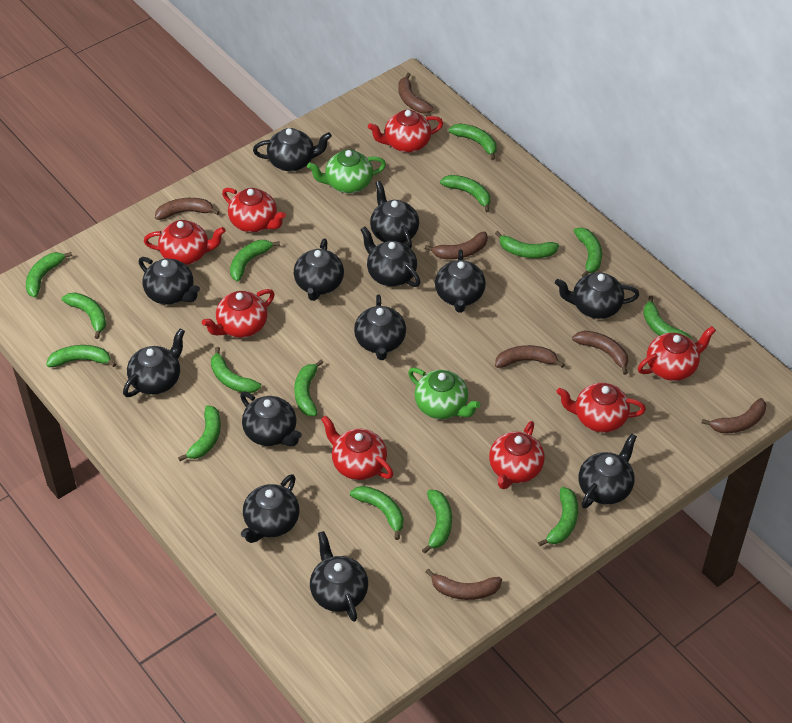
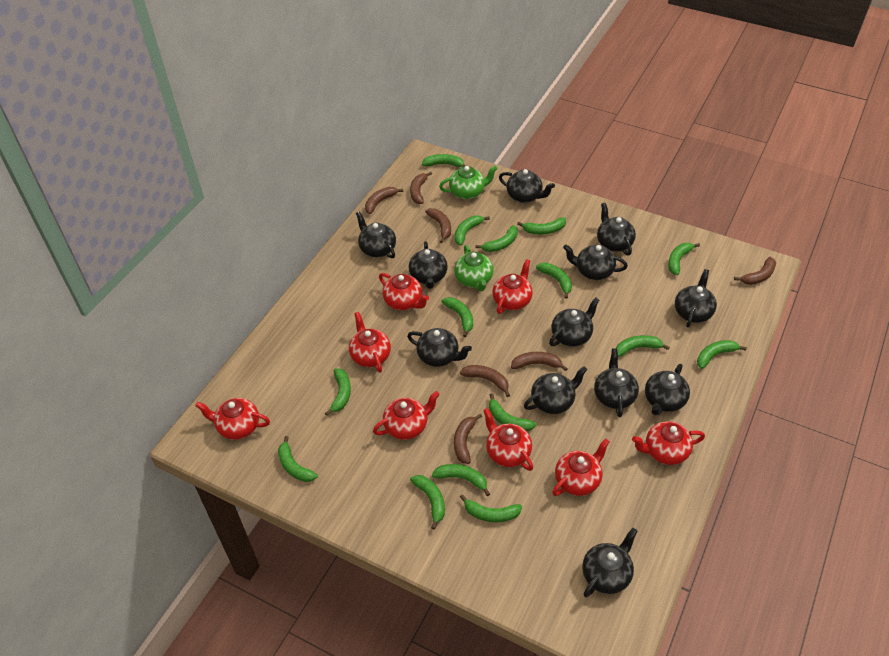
black teapot: [123,329,185,397] [138,257,200,305] [240,391,302,446] [241,474,299,543] [253,128,332,171] [294,239,344,301] [310,531,368,622] [354,294,406,360] [360,227,420,287] [370,181,419,248] [435,249,486,313] [555,272,639,319] [579,433,637,508] = 13 -> [356,212,396,258] [407,328,472,367] [409,241,448,289] [499,169,555,203] [524,366,587,414] [549,298,599,347] [563,244,628,280] [582,528,637,598] [594,348,639,417] [597,203,636,256] [645,364,690,416] [675,269,717,327] = 12

